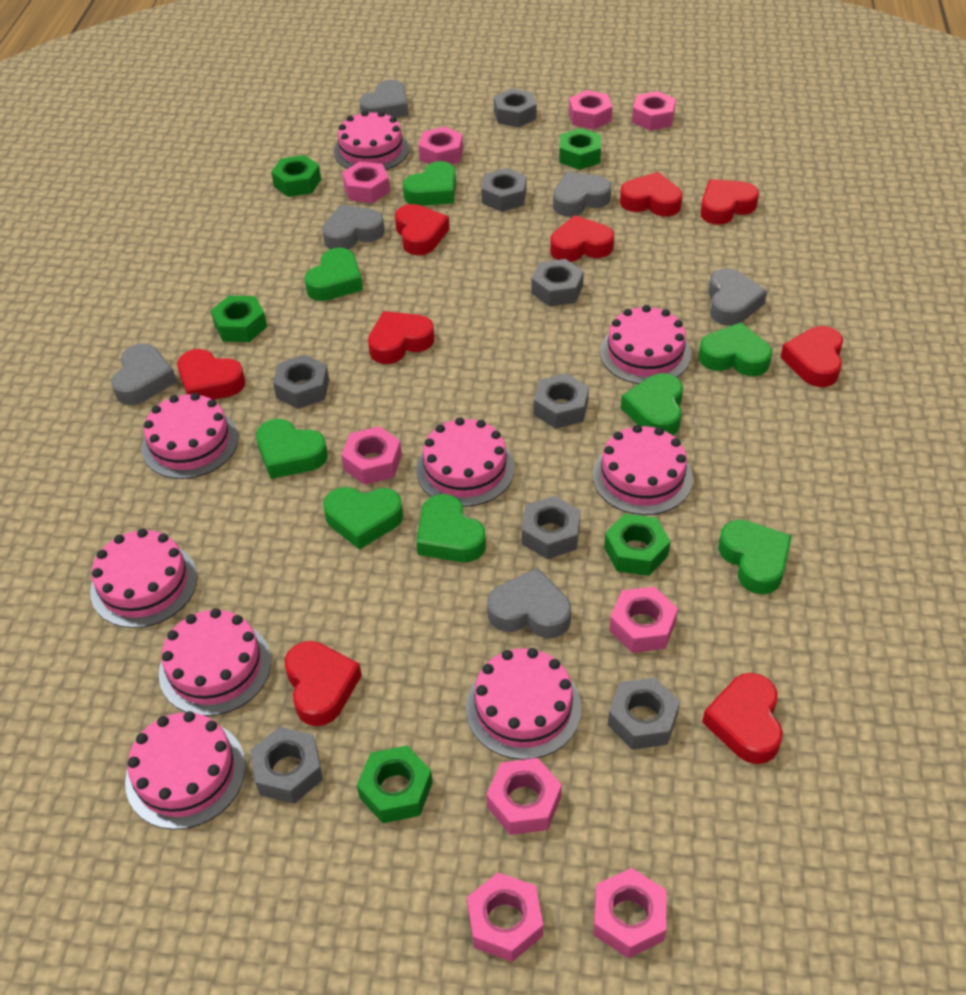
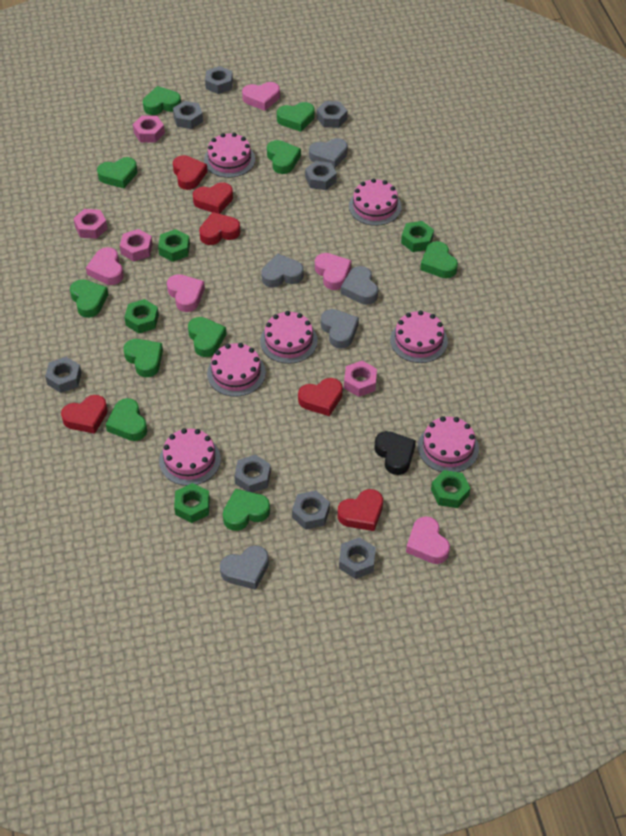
black heart: none = 0 -> [374,431,416,475] = 1
green heart: [256,419,328,479] [304,248,363,301] [323,487,403,550] [403,161,456,206] [416,494,486,562] [621,373,683,435] [699,322,772,376] [718,520,792,594] = 8 -> [70,279,109,318] [97,157,137,188] [106,398,147,441] [123,339,163,377] [143,86,181,115] [188,317,227,357] [223,489,270,531] [267,140,301,174] [277,102,315,132] [420,241,458,278] = 10
grey heart: [111,343,177,405] [322,205,385,249] [359,80,408,118] [487,568,571,638] [553,172,612,217] [708,268,767,326] = 6 -> [220,545,269,590] [261,253,304,287] [309,138,348,169] [321,309,359,349] [341,266,378,305] = 5
pink cake: [90,529,198,628] [125,711,246,830] [142,393,238,479] [159,608,271,716] [334,111,409,170] [416,417,515,507] [466,648,582,760] [593,425,693,515] [600,305,691,384] = 9 -> [159,428,221,486] [204,133,255,178] [207,343,266,397] [260,311,318,364] [349,178,402,226] [390,310,448,363] [418,416,479,472] = 7
pink heart: none = 0 -> [86,247,124,285] [167,274,205,312] [242,82,280,111] [315,253,352,290] [406,516,450,564] = 5
pink nut: [341,426,402,485] [342,162,390,203] [419,127,463,164] [467,872,543,962] [486,758,562,835] [569,90,613,130] [594,868,667,958] [609,587,678,653] [632,91,676,131] = 9 -> [73,209,107,239] [120,229,153,261] [133,116,165,143] [344,361,377,397] = 4
red heart: [177,349,245,400] [285,641,362,726] [368,311,435,364] [395,204,450,255] [550,215,614,262] [620,172,682,217] [700,179,759,225] [702,673,783,764] [780,326,843,387] = 9 -> [61,395,108,434] [173,155,208,190] [193,182,233,214] [199,212,240,245] [298,378,343,416] [338,489,383,531] = 6

